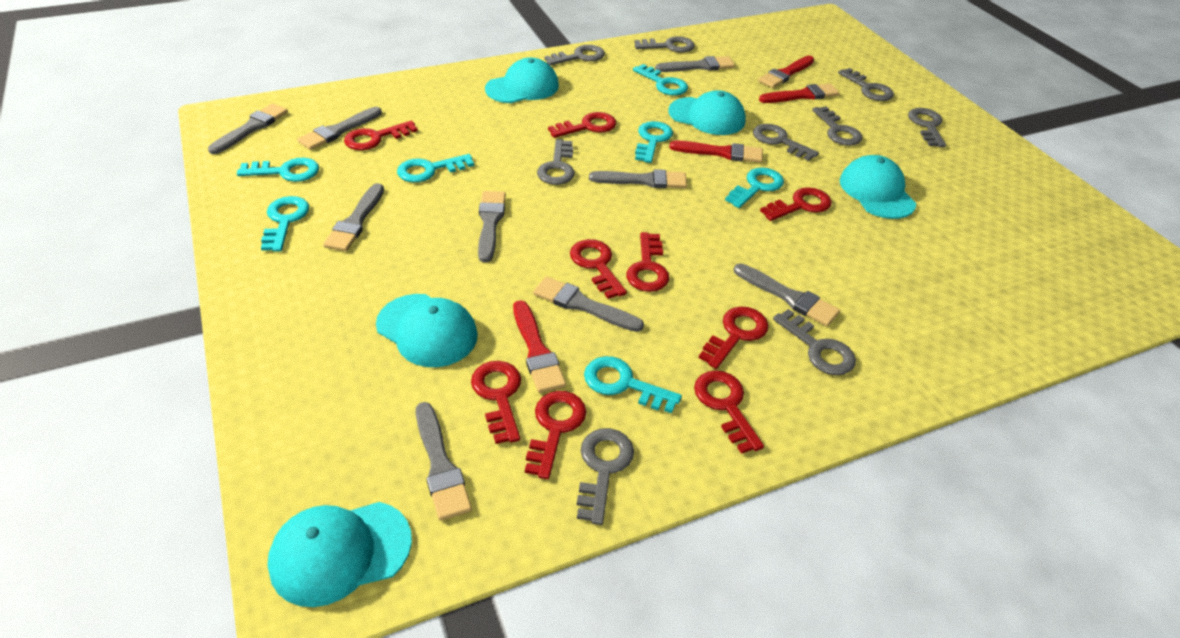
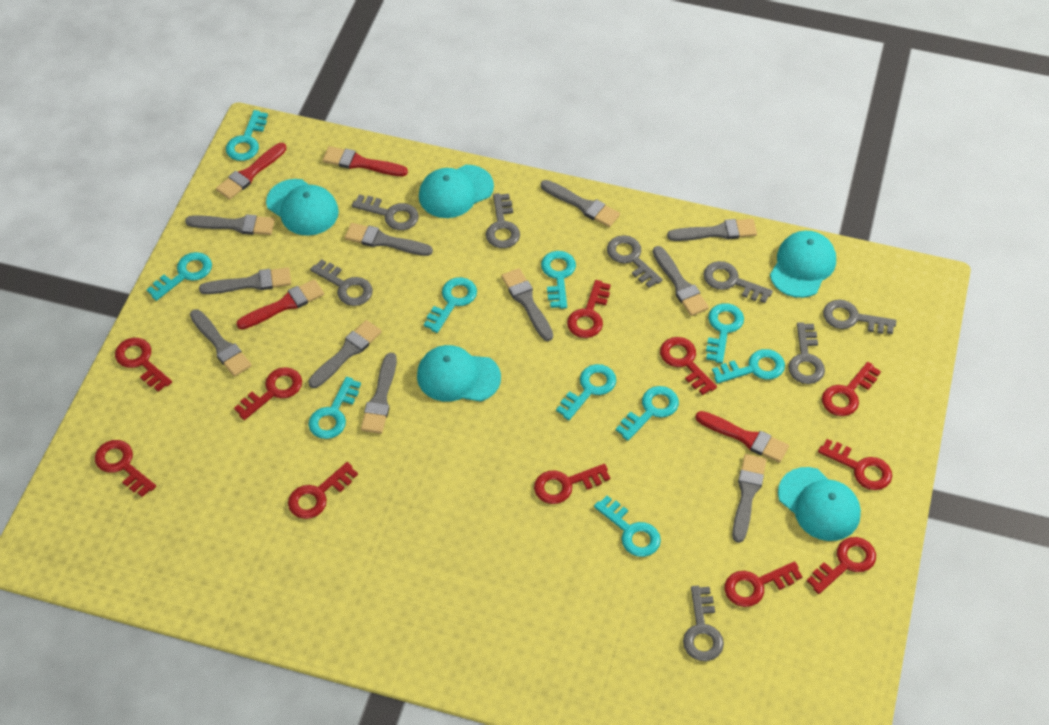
grey brush: [208,104,288,154] [297,107,382,150] [323,183,384,251] [415,402,472,521] [478,191,506,263] [533,277,644,332] [589,169,687,188] [655,56,735,72] [734,263,840,326] = 9 -> [185,214,275,235] [190,309,252,376] [199,267,291,294] [308,320,382,388] [345,223,433,256] [361,353,397,434] [501,268,553,341] [541,180,620,227] [653,246,709,316] [667,219,757,241] [732,454,766,543] = 11
grey key: [537,139,575,185] [544,45,605,66] [577,428,634,525] [634,36,695,53] [753,124,819,161] [773,309,856,375] [812,106,862,146] [838,68,894,101] [908,108,946,147] = 9 -> [310,259,373,306] [352,195,419,230] [486,193,520,248] [607,235,662,288] [683,586,724,661] [703,261,773,303] [788,322,825,384] [823,300,896,334] = 8
red key: [344,121,418,150] [471,361,521,444] [525,391,587,479] [548,112,616,138] [570,239,627,299] [626,232,669,292] [694,370,764,454] [699,306,769,369] [760,187,832,221] = 9 -> [95,440,156,497] [115,338,172,392] [234,367,302,420] [288,462,358,519] [534,464,610,504] [567,280,611,338] [660,337,717,395] [725,561,803,607] [807,537,876,594] [818,439,892,490] [822,362,881,416] = 11
turquoise key: [237,158,319,182] [261,196,309,252] [397,154,474,182] [584,356,682,413] [633,64,688,96] [635,121,673,163] [725,168,784,208] = 7 -> [147,252,212,301] [226,110,268,161] [308,377,361,439] [424,277,477,333] [541,251,576,309] [556,364,616,420] [594,496,661,557] [616,386,679,441] [706,303,744,363] [712,349,785,384] = 10

